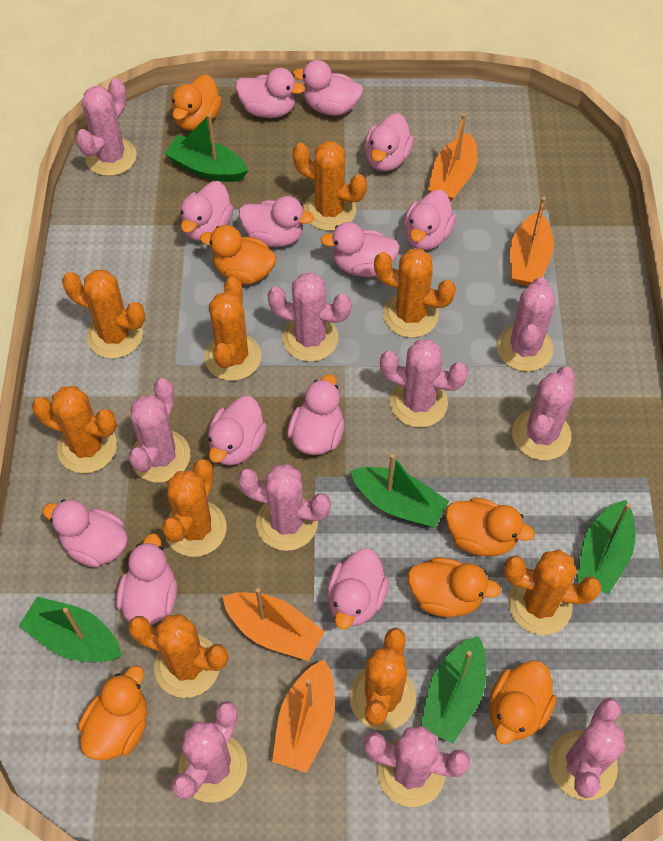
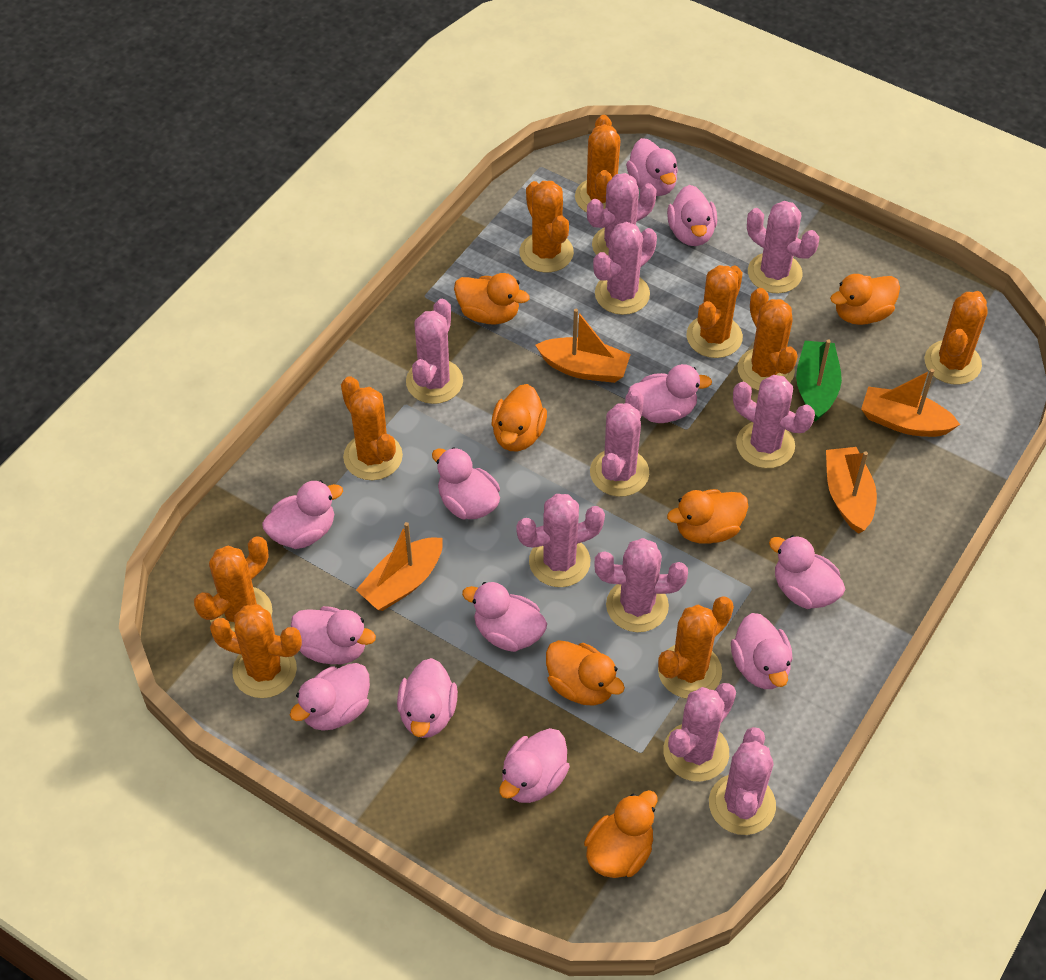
green boat: [19,596,122,662] [165,114,248,182] [350,454,449,527] [421,636,486,743] [576,500,635,595] = 5 -> [796,340,842,422] = 1

